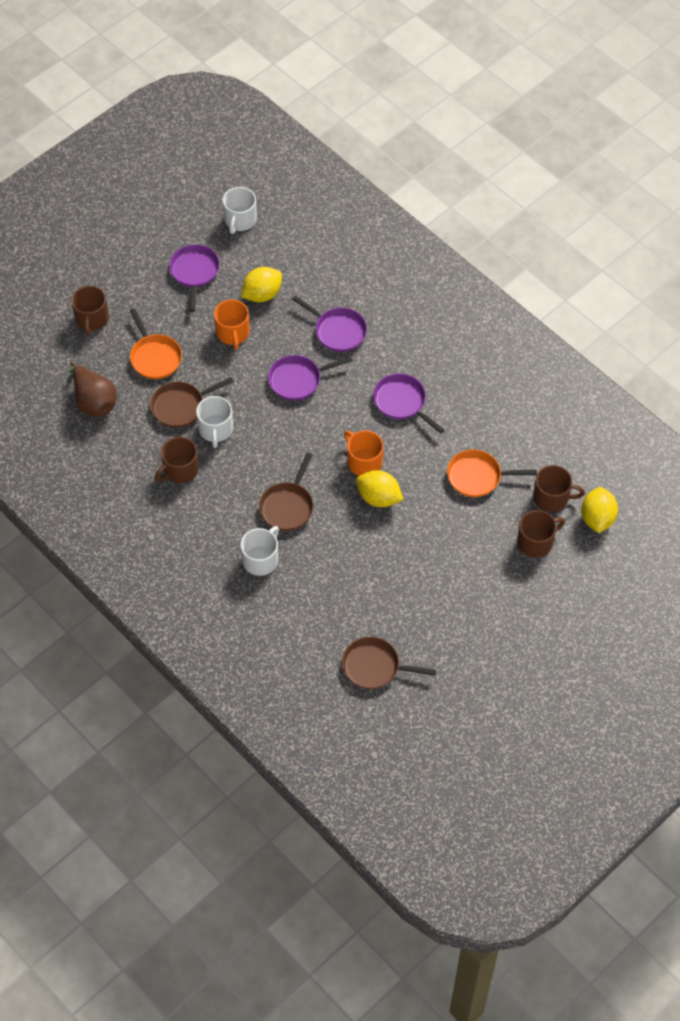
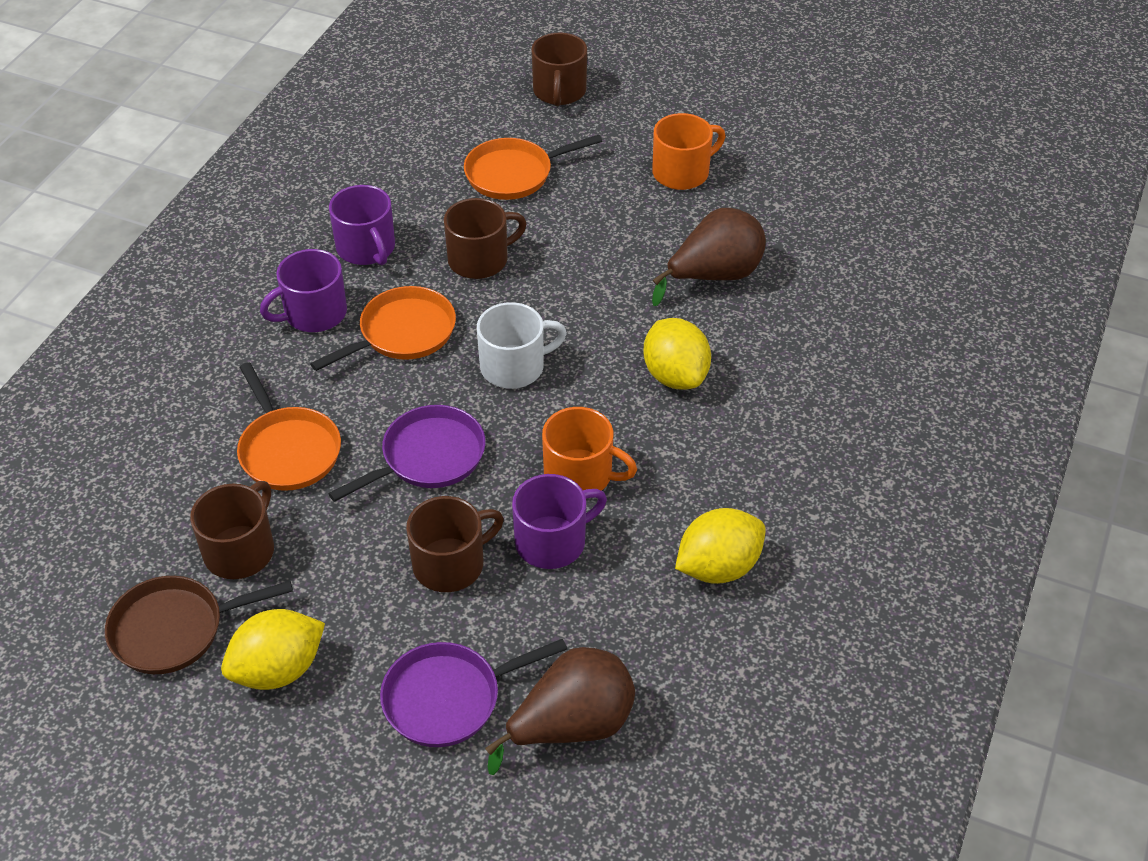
brown pan: [150,377,234,428] [259,453,314,531] [342,637,437,689] = 3 -> [105,576,293,674] = 1
brown pear: [69,362,117,417] = 1 -> [485,647,635,775] [652,208,766,306] = 2
orange pan: [130,308,182,379] [447,449,537,497] = 2 -> [237,362,341,491] [310,286,456,371] [464,135,602,200] = 3
purple mug: none = 0 -> [260,249,347,332] [329,185,395,265] [512,474,607,569] = 3
purple pan: [169,245,220,312] [268,355,352,401] [292,296,367,352] [373,374,445,434] = 4 -> [328,405,485,502] [380,638,567,747] = 2
white mug: [196,396,233,448] [223,187,257,234] [240,526,279,576] = 3 -> [477,302,567,389] = 1

